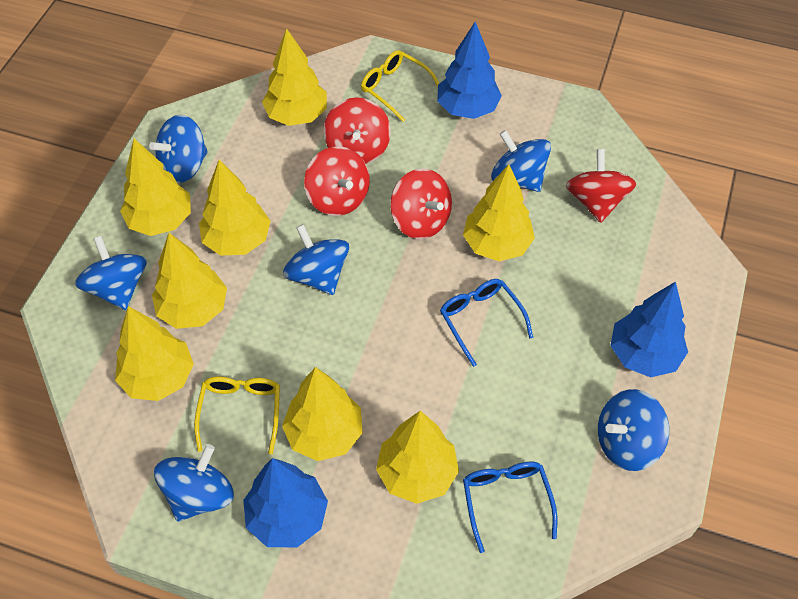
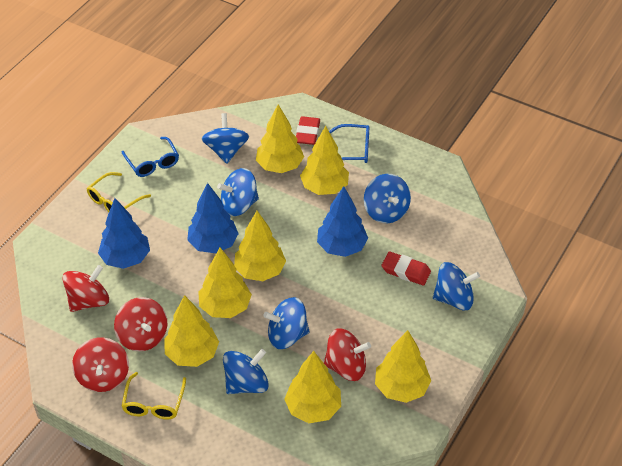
red eraser: none = 0 -> [296,116,320,145] [381,251,431,286] = 2
yellow tree: [115,306,194,401] [120,139,191,236] [152,233,227,329] [199,159,270,256] [262,28,327,126] [282,367,363,461] [376,411,459,504] [463,164,535,261] = 8 -> [164,295,219,367] [198,248,252,318] [234,211,286,281] [256,104,304,173] [284,351,341,423] [300,126,349,195] [375,330,431,403] = 7

